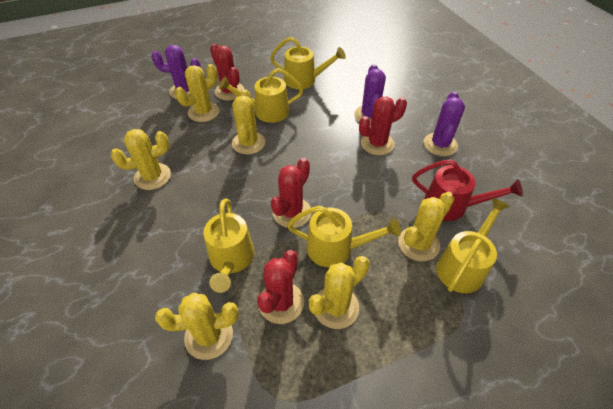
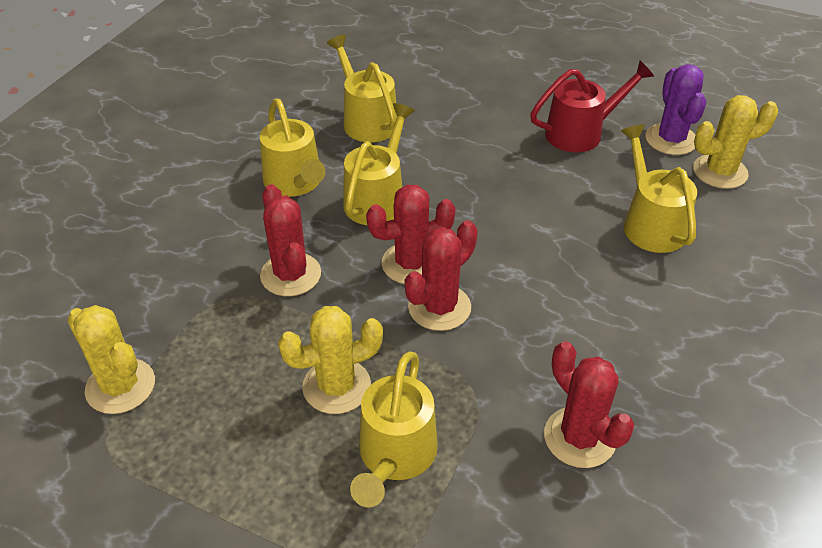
purple cactus: [152,45,201,99] [354,64,386,125] [424,91,465,156] = 3 -> [645,64,706,155] = 1
yellow cactus: [111,129,171,190] [155,292,238,360] [175,64,219,122] [232,90,265,155] [309,256,370,329] [398,192,454,261] = 6 -> [67,305,155,414] [278,306,383,414] [693,95,778,189] = 3

